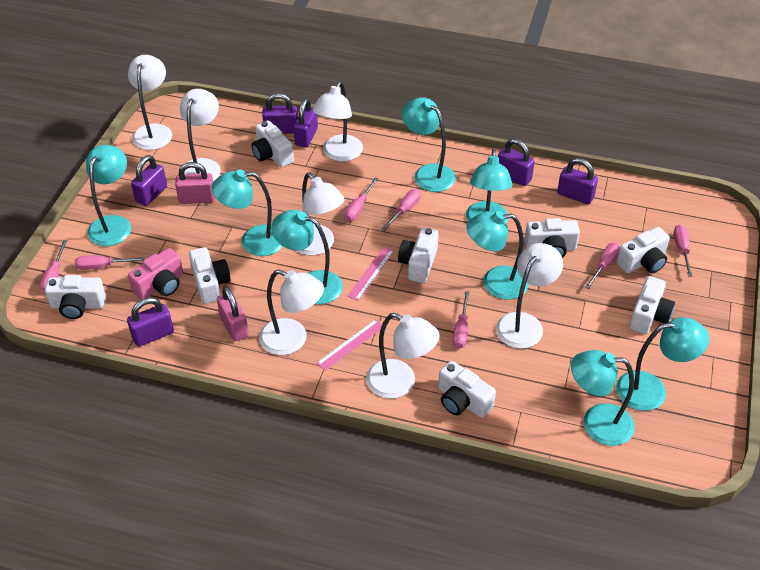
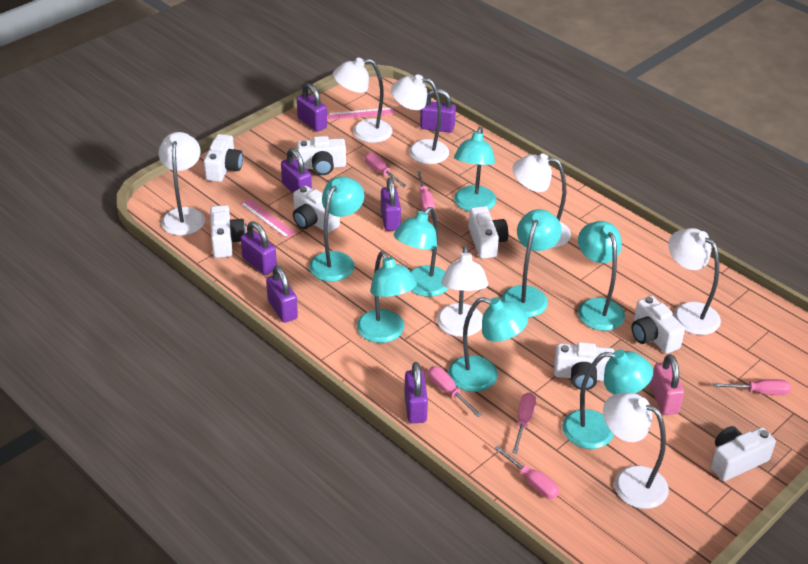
pink camera: [128,248,183,300] = 1 -> none = 0
pink padlock: [175,162,215,204] [217,286,249,341] = 2 -> [650,354,684,415] = 1
pink screwdriver: [40,240,67,292] [75,255,145,270] [344,178,378,221] [381,189,421,231] [453,291,469,348] [585,243,620,289] [674,224,692,276] = 7 -> [365,152,407,188] [417,171,435,213] [428,366,482,417] [494,446,559,499] [512,392,536,454] [713,379,791,395] = 6
purple padlock: [127,297,174,347] [131,155,167,206] [262,93,298,134] [294,98,318,148] [498,139,535,186] [557,158,598,204] = 6 -> [241,221,277,275] [266,266,298,323] [281,148,312,193] [297,83,327,132] [381,177,401,231] [404,362,428,423] [420,89,456,133] = 7

